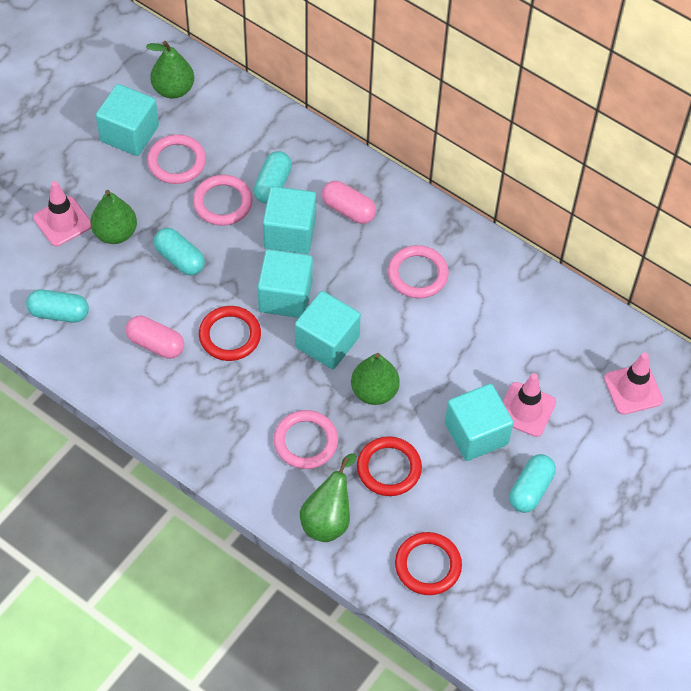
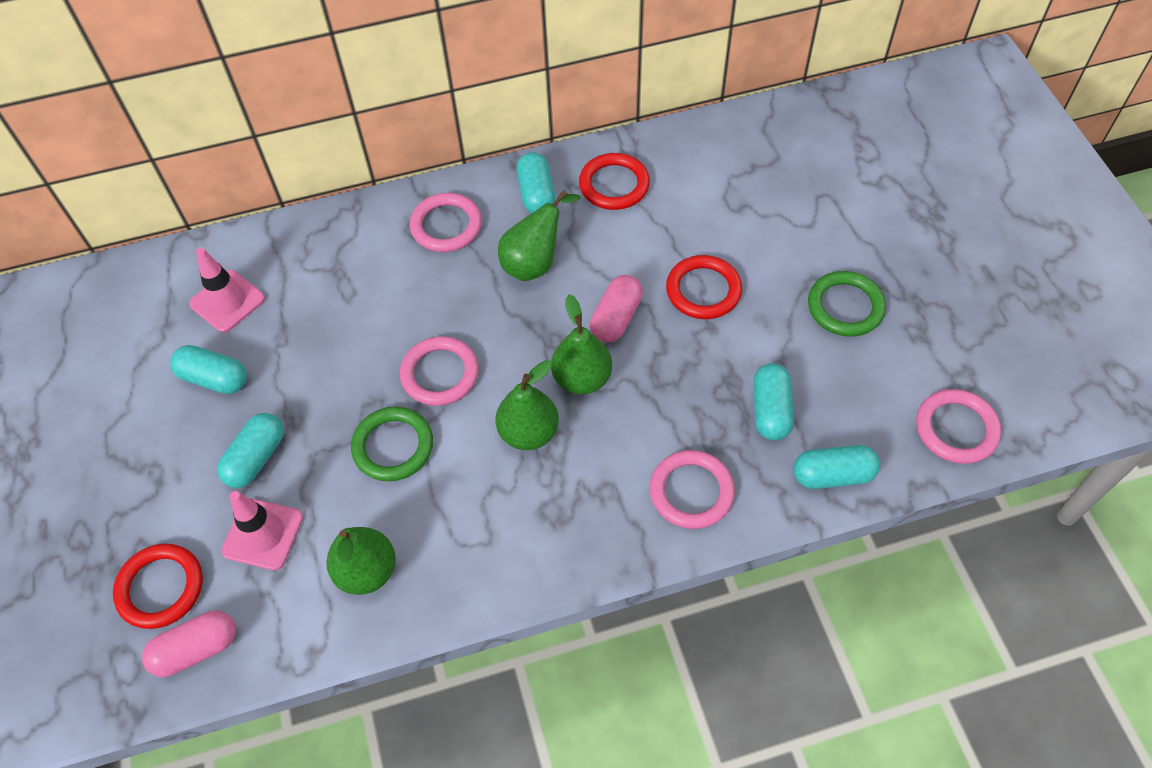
green ring: none = 0 -> [351,407,433,481] [808,271,886,337] = 2
pink traffic cone: [33,181,91,246] [503,373,556,437] [604,353,663,415] = 3 -> [189,248,265,333] [221,491,303,570] = 2
turquoise capsule: [26,289,89,323] [154,228,205,276] [254,151,292,204] [509,454,556,513] = 4 -> [170,345,247,394] [217,413,284,488] [517,152,555,213] [753,363,794,440] [793,445,880,489] = 5
turquoise cube: [96,84,159,156] [258,249,313,318] [263,186,316,254] [295,291,361,369] [445,384,514,461] = 5 -> none = 0

